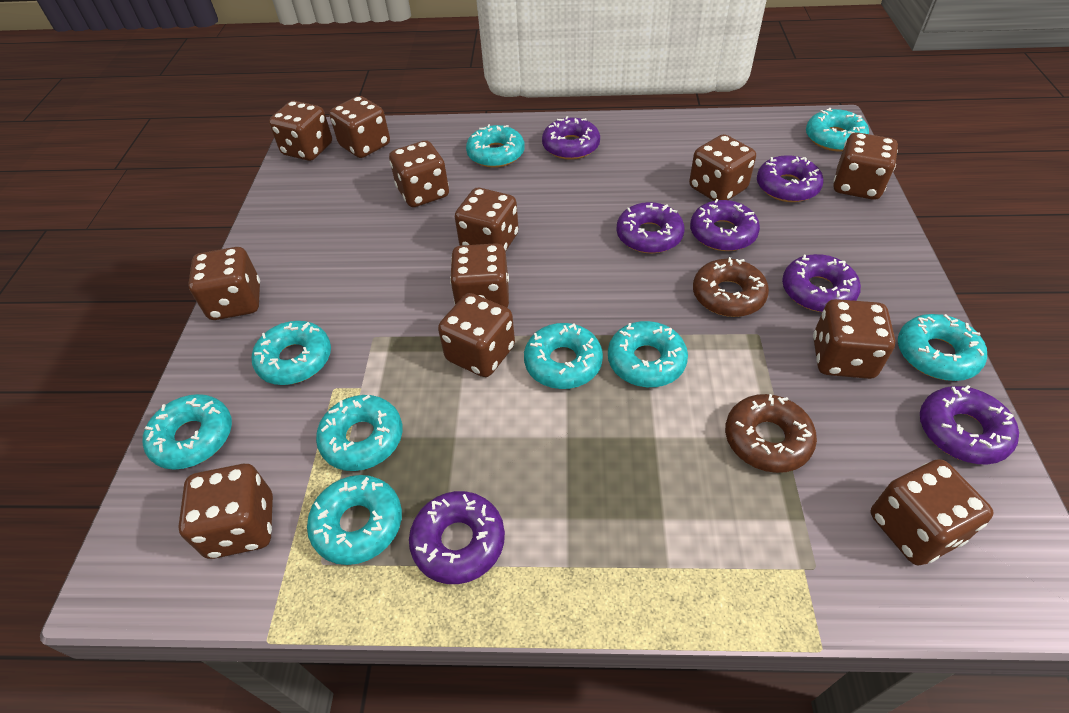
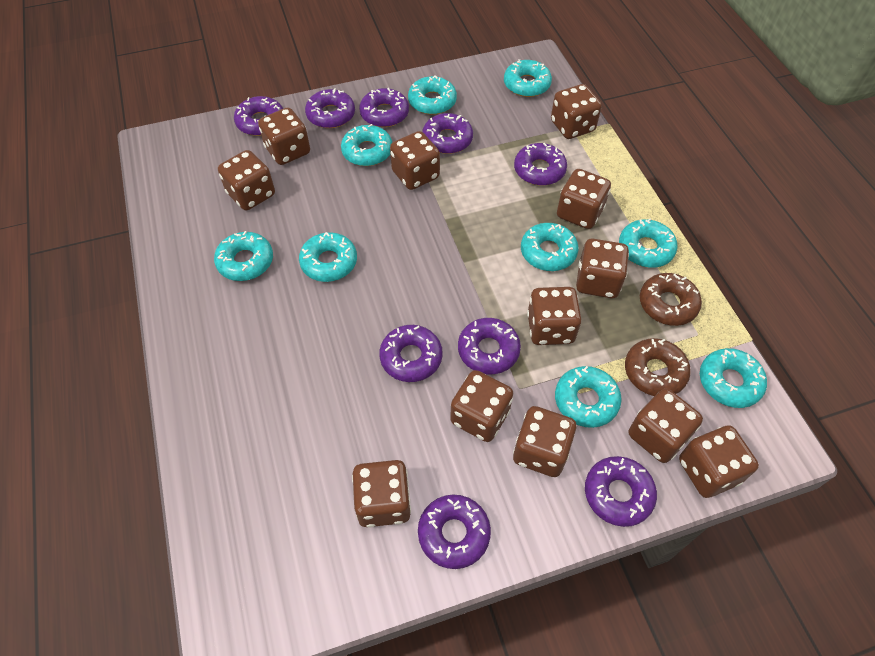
purple donut: [409,491,505,584] [542,116,600,160] [616,202,685,254] [690,199,760,251] [757,155,824,202] [782,254,861,312] [920,385,1019,464] = 7 -> [234,96,283,136] [305,88,355,128] [359,88,409,127] [379,325,443,382] [418,495,491,569] [422,113,473,154] [458,318,521,374] [514,143,567,186] [585,456,657,527] = 9

